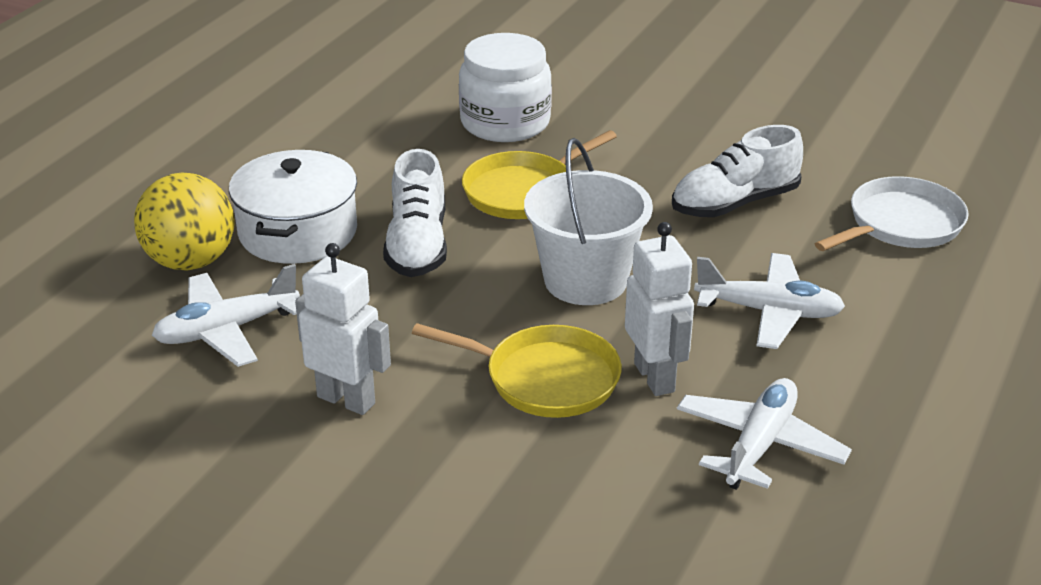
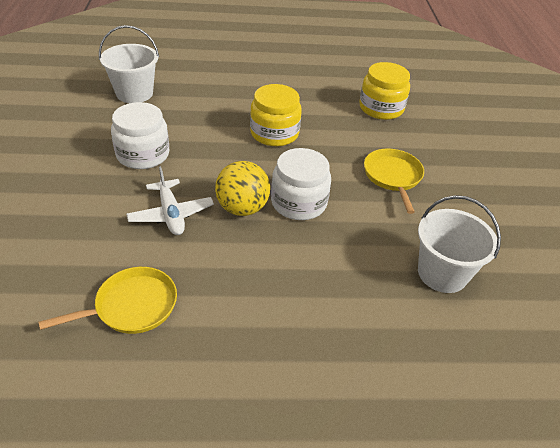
white bucket: [524,138,653,305] = 1 -> [99,25,159,103] [418,195,501,293] = 2
white jar: [459,33,552,142] = 1 -> [111,102,169,169] [271,148,331,220] = 2
white pan: [815,176,969,251] = 1 -> none = 0
white plane: [152,264,300,367] [677,378,852,490] [694,253,845,349] = 3 -> [126,166,214,235] = 1
white pot: [229,150,357,264] = 1 -> none = 0
white robot: [295,243,391,415] [625,222,694,396] = 2 -> none = 0
white shoe: [383,149,447,277] [672,125,803,217] = 2 -> none = 0
yellow jar: none = 0 -> [250,84,302,146] [359,62,410,120] = 2

